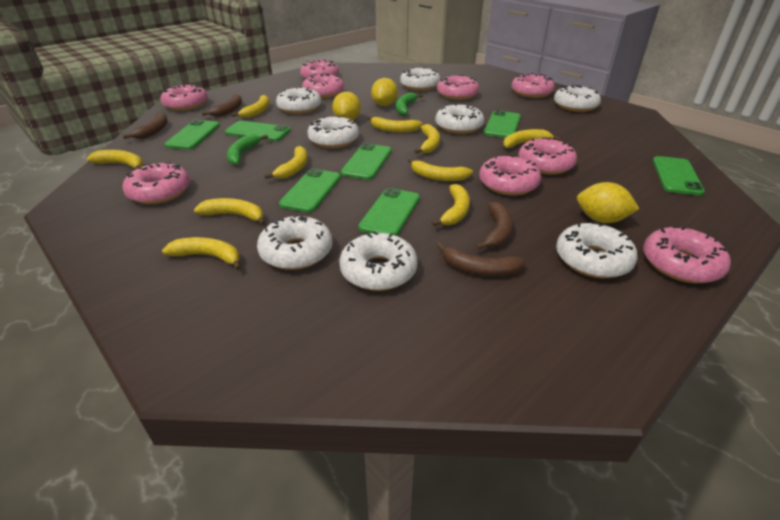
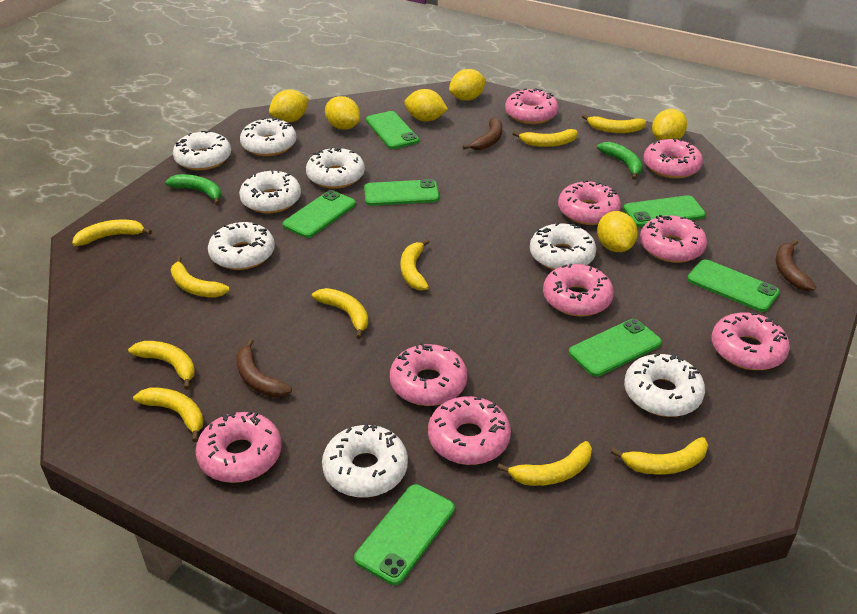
brown banana: [123,112,168,139] [202,94,242,117] [436,242,525,276] [476,202,513,250] = 4 -> [236,338,292,398] [463,118,502,150] [776,239,816,291] = 3
yellow lemon: [332,92,361,120] [371,78,398,106] [577,182,639,223] = 3 -> [269,89,309,122] [325,96,360,130] [404,89,448,122] [449,69,486,101] [597,211,638,252] [652,109,687,140] = 6

